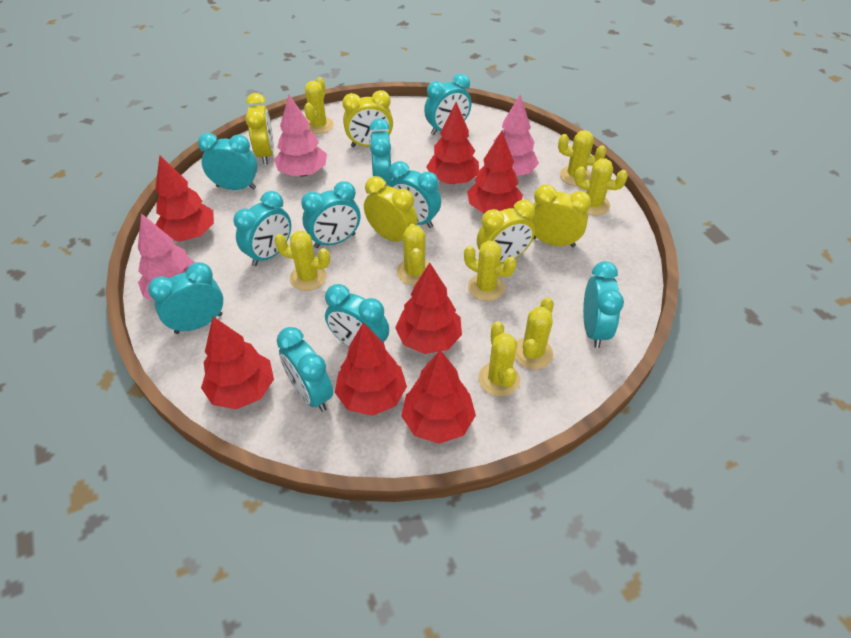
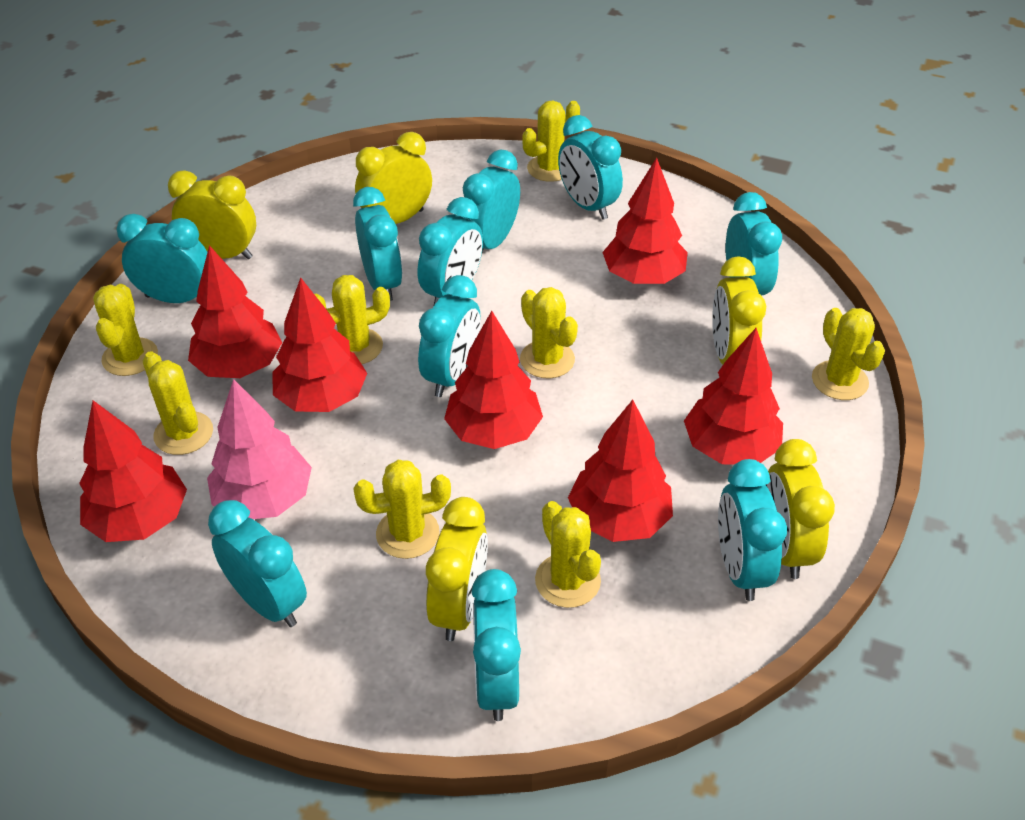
pink tree: [138,213,196,301] [274,95,327,177] [488,95,539,176] = 3 -> [207,379,312,519] = 1

